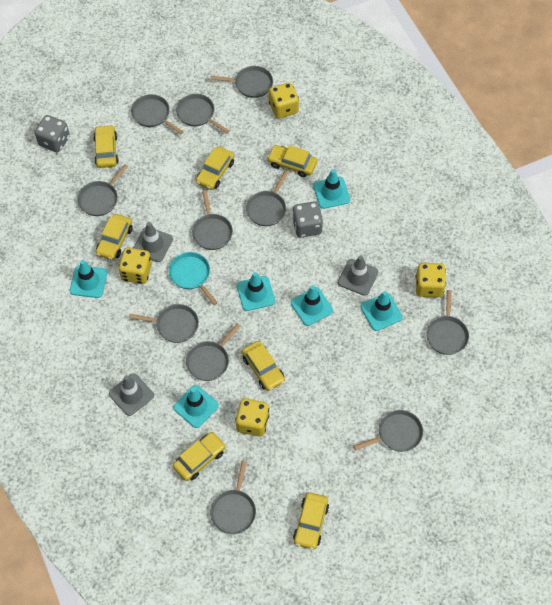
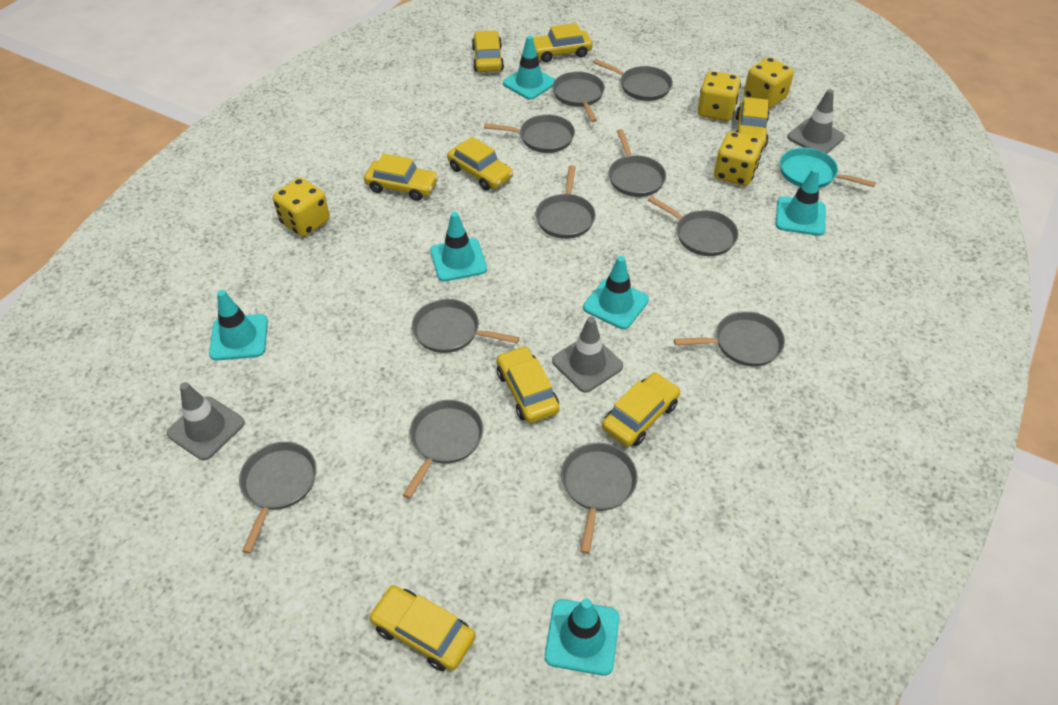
grey dice: [35,115,70,152] [292,201,323,237] = 2 -> none = 0
yellow car: [93,125,119,168] [96,214,132,260] [173,432,226,481] [196,147,235,190] [242,341,285,391] [267,145,317,177] [293,492,329,550] = 7 -> [364,154,438,201] [369,585,475,671] [447,137,513,191] [472,30,504,72] [497,346,560,423] [533,23,593,62] [602,373,680,447] [736,97,769,148] = 8

